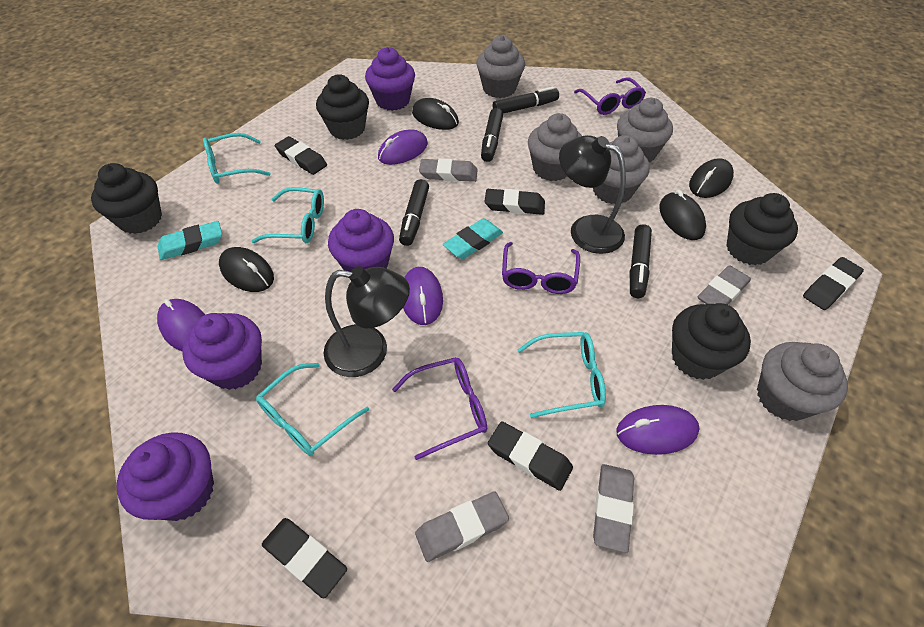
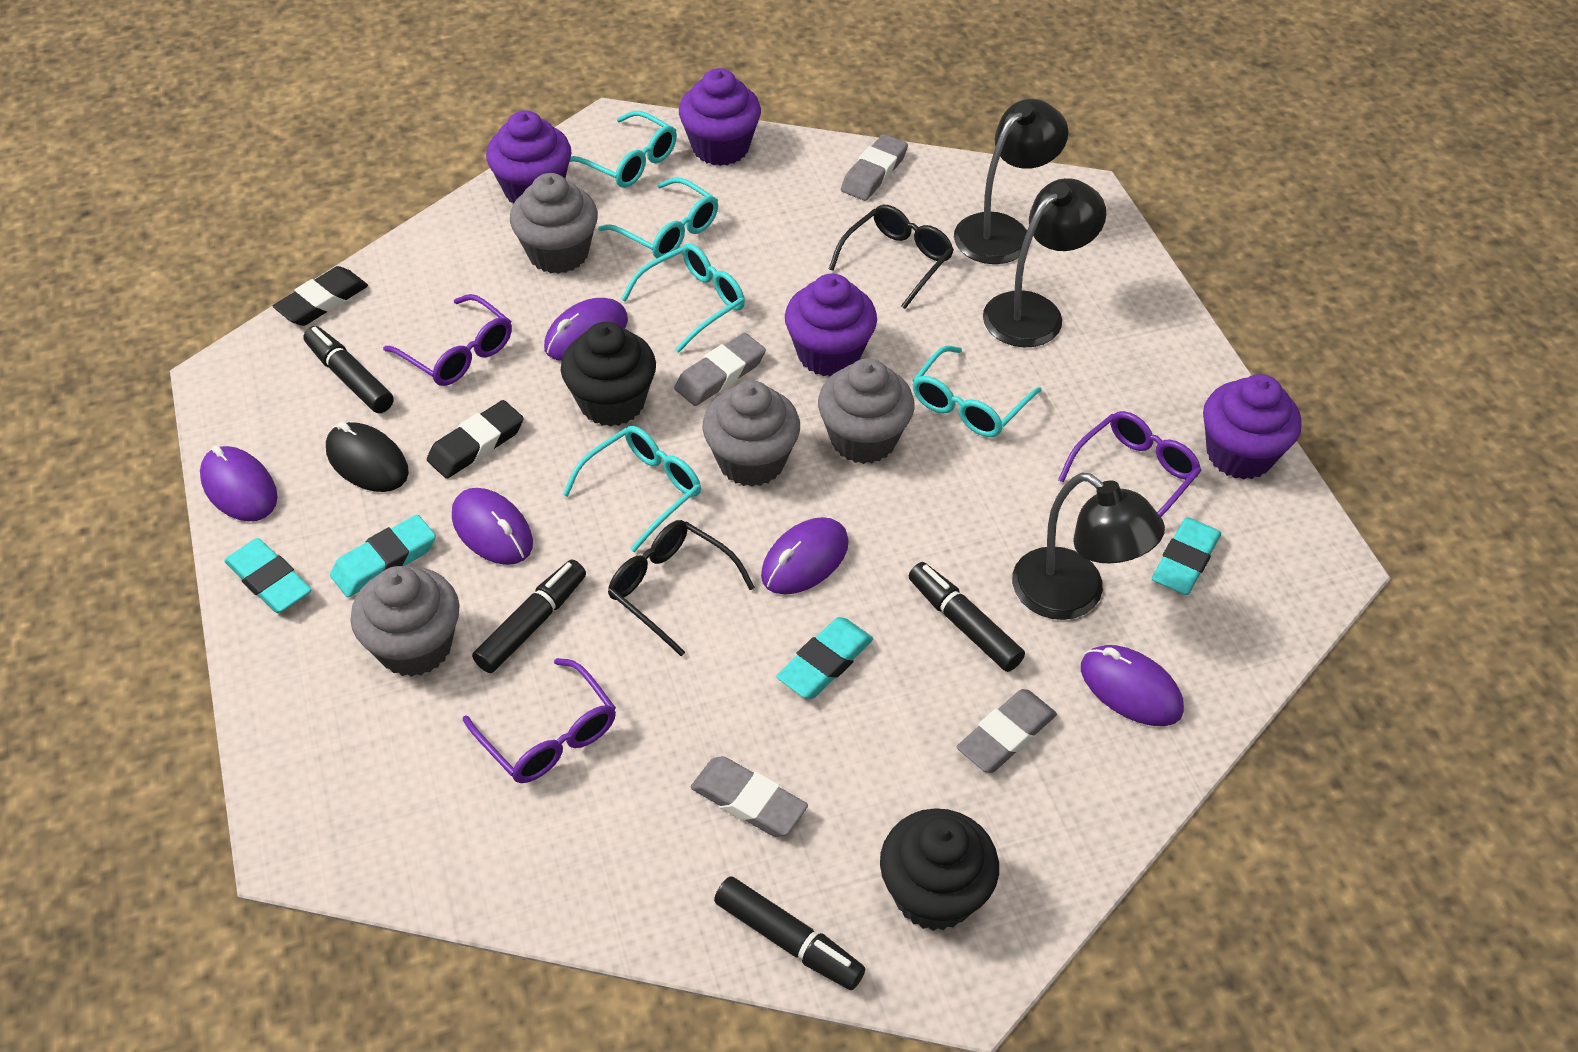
black cupcake: [91,163,162,234] [316,74,369,140] [672,303,751,380] [726,193,798,265] = 4 -> [561,322,656,427] [880,808,999,931] = 2
black eraser: [262,518,347,598] [275,136,327,175] [484,189,545,215] [488,421,573,491] [803,257,864,310] = 5 -> [273,266,368,326] [427,400,524,479] = 2
black glasses: none = 0 -> [608,520,755,656] [829,205,954,309] = 2
black lamp: [324,266,410,377] [559,135,626,254] = 2 -> [954,99,1068,264] [983,178,1106,347] [1012,473,1165,620] = 3
black mouse: [219,247,274,292] [412,98,459,130] [659,190,706,240] [689,158,734,198] = 4 -> [326,422,409,492] = 1
grey cupcake: [476,35,525,98] [528,113,582,181] [593,135,650,204] [617,98,673,162] [757,342,848,421] = 5 -> [351,566,460,677] [510,173,598,274] [703,381,800,487] [818,358,915,464] = 4
purple mouse: [157,299,205,351] [378,129,428,165] [403,267,443,325] [616,405,700,455] = 4 -> [200,445,277,522] [452,488,533,565] [544,298,628,361] [761,517,849,595] [1081,645,1184,726] = 5
turquoise eraser: [158,221,222,260] [443,218,503,259] = 2 -> [224,538,312,613] [330,514,436,597] [776,617,873,699] [1152,517,1221,595] = 4
turquoise glasses: [203,133,271,184] [252,187,324,243] [256,363,369,456] [517,332,606,418] = 4 -> [563,426,701,552] [570,111,677,188] [598,177,718,259] [621,243,745,352] [912,346,1042,437] = 5

